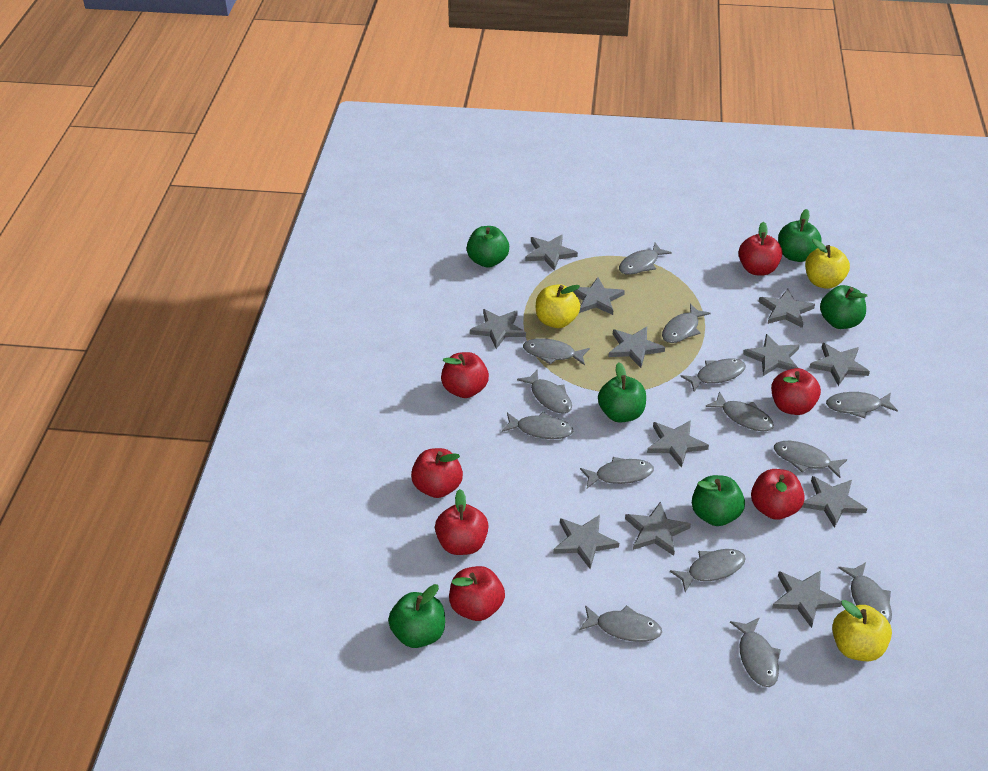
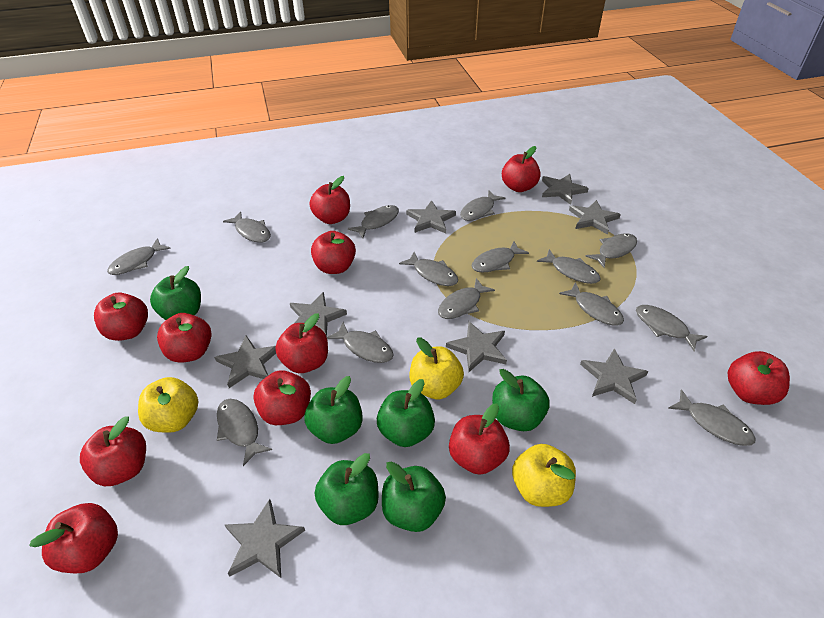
grey star: [470,309,526,349] [525,235,578,271] [553,515,619,569] [573,277,625,315] [609,327,665,368] [625,501,691,556] [647,420,709,468] [743,334,800,376] [759,289,815,328] [772,570,842,628] [802,476,867,528] [809,343,870,386] = 12 -> [214,335,276,388] [225,499,305,578] [290,292,347,337] [406,200,456,233] [446,321,507,372] [542,174,589,205] [569,200,621,235] [580,348,648,404] = 8
red apple: [411,448,463,498] [435,489,489,555] [441,352,489,398] [449,566,505,621] [738,222,782,276] [751,469,805,520] [771,368,821,415] = 7 -> [29,503,118,573] [80,416,146,486] [94,293,148,341] [157,313,211,363] [253,370,311,425] [275,313,328,373] [310,176,350,224] [311,231,356,274] [449,403,510,475] [502,146,541,192] [728,351,790,405] = 11

